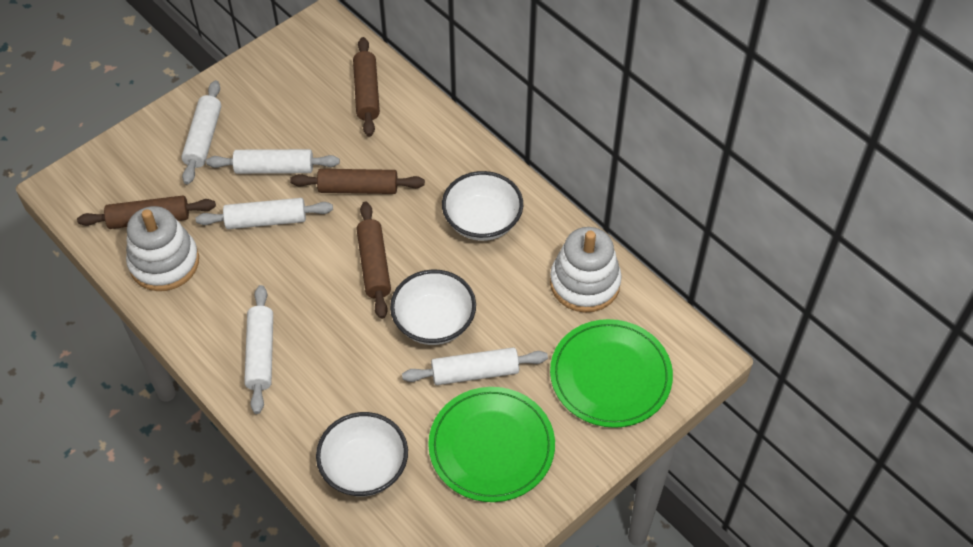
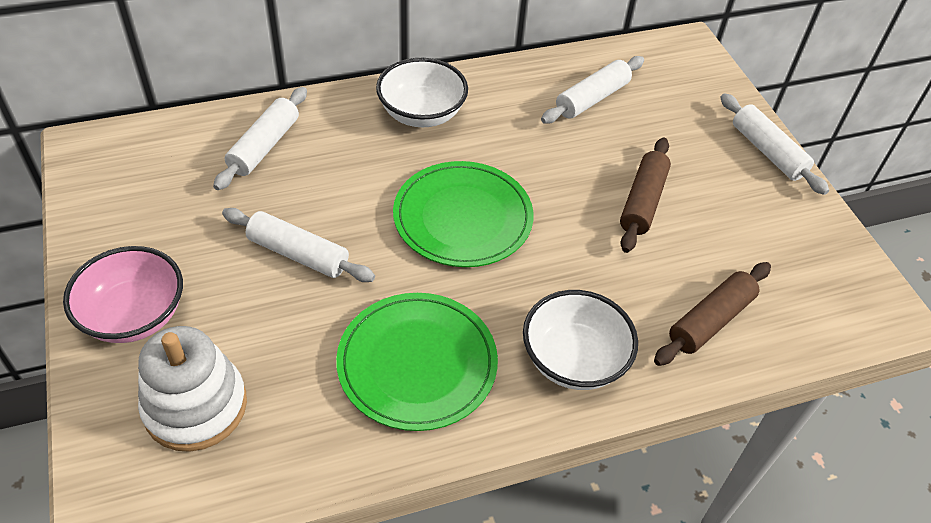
brown rolling pin: [77,196,216,229] [290,169,425,194] [353,37,380,137] [356,201,391,319] = 4 -> [620,138,671,253] [654,262,771,366] = 2
pink bowl: none = 0 -> [63,246,183,343] = 1
white bowl: [316,412,408,497] [390,269,476,345] [442,171,523,241] = 3 -> [376,58,468,127] [523,290,638,390] = 2
white rolling pin: [181,80,221,185] [196,198,333,229] [206,149,340,174] [244,285,273,414] [402,347,548,385] = 5 -> [213,87,307,190] [222,208,375,282] [541,56,644,124] [720,93,829,195] = 4
white stacking toy: [126,206,199,291] [550,227,622,313] = 2 -> [138,326,247,452] = 1

